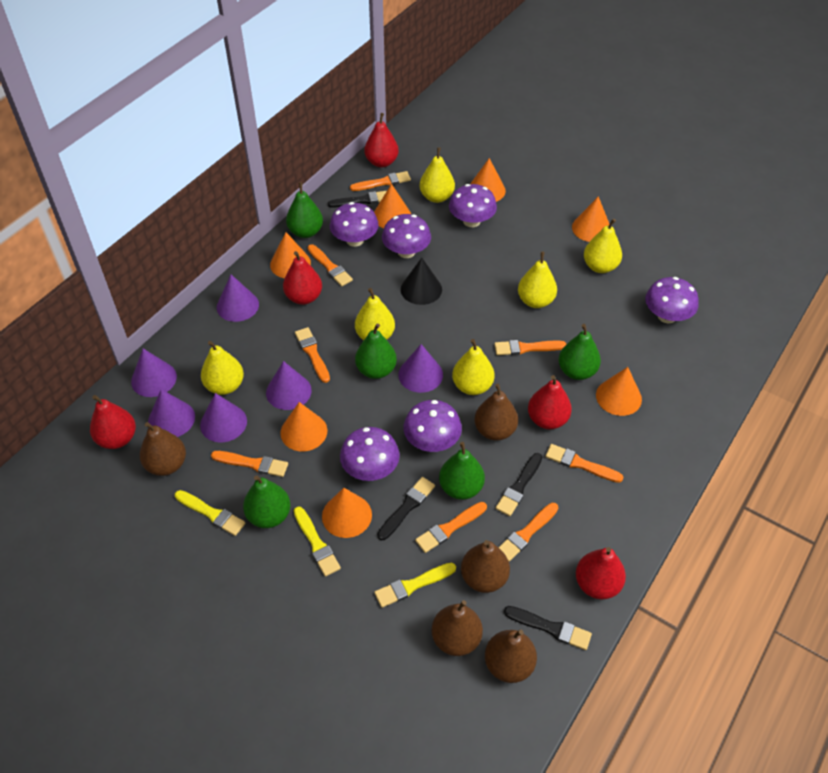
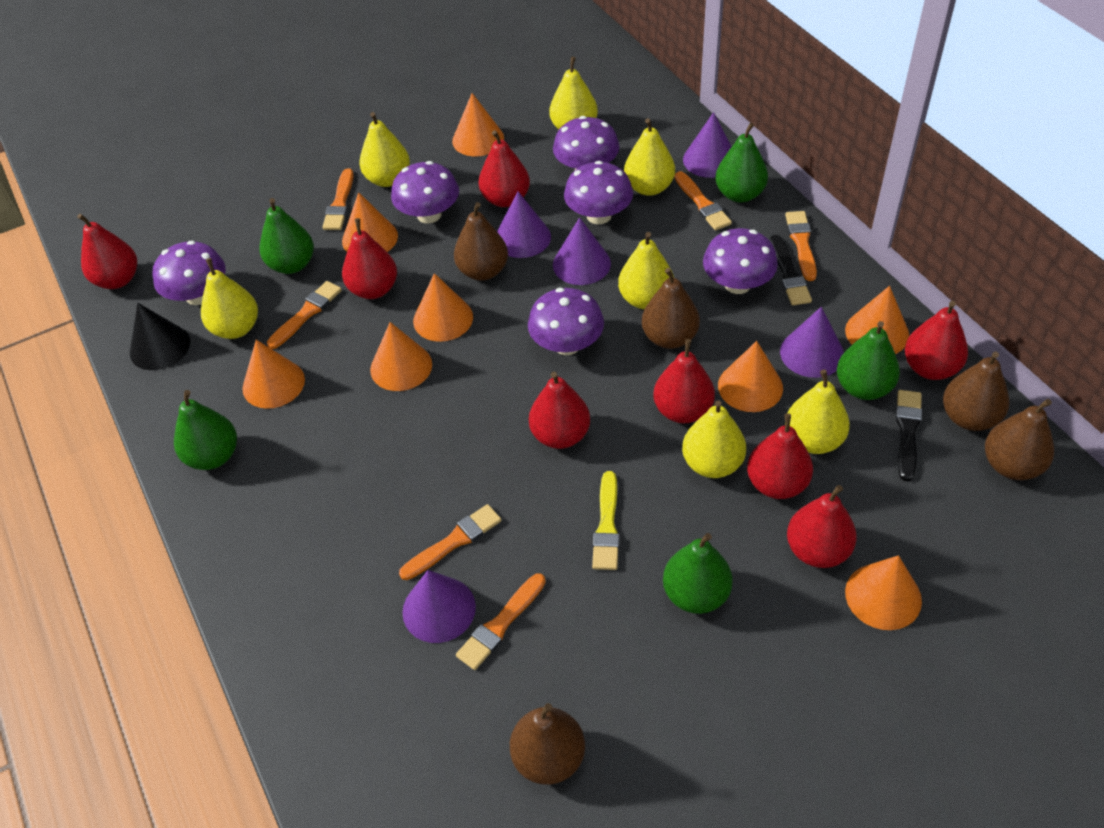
black brush: [328,191,387,208] [377,477,435,540] [496,453,542,516] [504,606,592,650] = 4 -> [770,235,812,305] [896,390,922,482] = 2
orange brush: [211,451,288,477] [295,327,330,383] [307,244,353,286] [350,171,411,191] [415,502,487,553] [494,340,566,355] [499,503,558,562] [545,444,624,483] = 8 -> [267,281,342,349] [322,168,354,230] [399,504,501,580] [456,573,546,670] [675,171,732,230] [785,211,817,281] = 6
orange cone: [270,232,311,278] [280,402,327,451] [322,488,372,538] [374,184,411,228] [470,158,506,202] [572,196,609,242] [596,367,642,416] = 7 -> [242,340,305,409] [342,192,398,252] [370,322,432,391] [413,273,473,342] [452,93,504,156] [718,341,783,412] [845,286,909,354] [845,555,922,630] = 8
purple cone: [131,349,177,397] [148,389,195,437] [200,393,247,442] [217,275,259,322] [266,361,312,410] [398,344,443,393] = 6 -> [402,570,476,643] [497,192,551,258] [553,217,611,285] [683,112,732,178] [780,307,844,378] = 5
red pear: [90,395,136,449] [283,251,322,305] [364,113,399,167] [528,375,572,429] [576,547,626,599] = 5 -> [77,214,137,289] [342,218,397,299] [479,130,530,207] [529,372,590,449] [653,339,715,423] [747,413,813,499] [787,485,857,568] [905,301,968,380] = 8
yellow brush: [175,490,245,536] [294,507,341,577] [374,563,456,608] = 3 -> [592,471,619,570] = 1
yellow pear: [201,341,244,395] [355,288,395,340] [420,147,455,203] [452,339,494,395] [518,252,557,308] [584,219,622,273] = 6 -> [201,258,258,339] [360,112,410,187] [549,57,598,129] [618,232,674,309] [624,118,675,196] [682,400,746,478] [788,370,850,454] = 7

